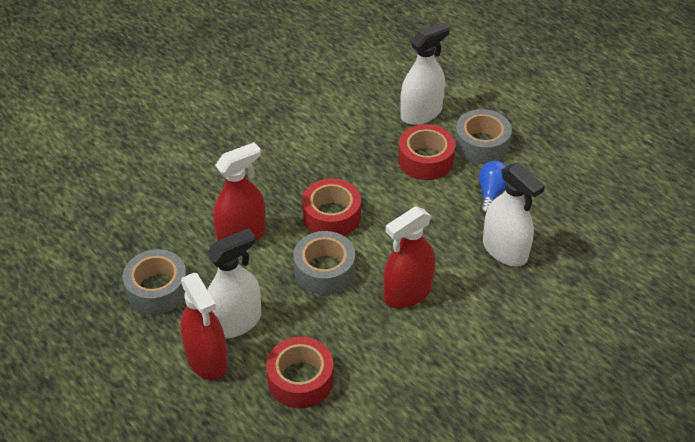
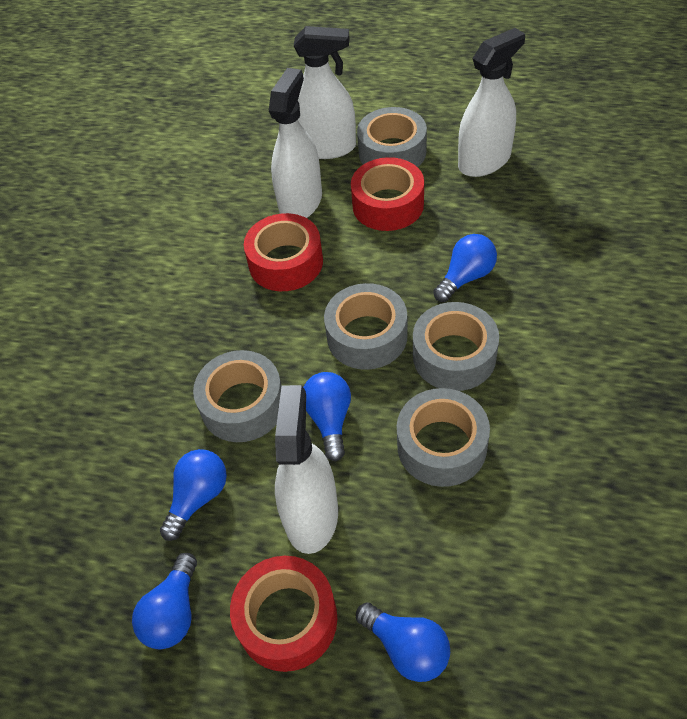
blue light bulb: [479,161,507,215] = 1 -> [132,553,197,649] [160,449,227,541] [303,372,351,461] [356,602,450,682] [433,234,497,302] = 5
grey tape: [122,249,187,315] [293,231,355,295] [455,109,512,164] = 3 -> [193,350,282,442] [324,283,408,370] [357,107,427,167] [397,388,490,487] [413,302,499,391] = 5
red spray bottle: [180,273,228,380] [213,142,266,241] [383,206,435,308] = 3 -> none = 0
white spray bottle: [206,228,261,339] [400,22,450,125] [483,163,545,267] = 3 -> [268,68,322,218] [275,385,338,554] [294,26,356,159] [458,28,525,177] = 4

